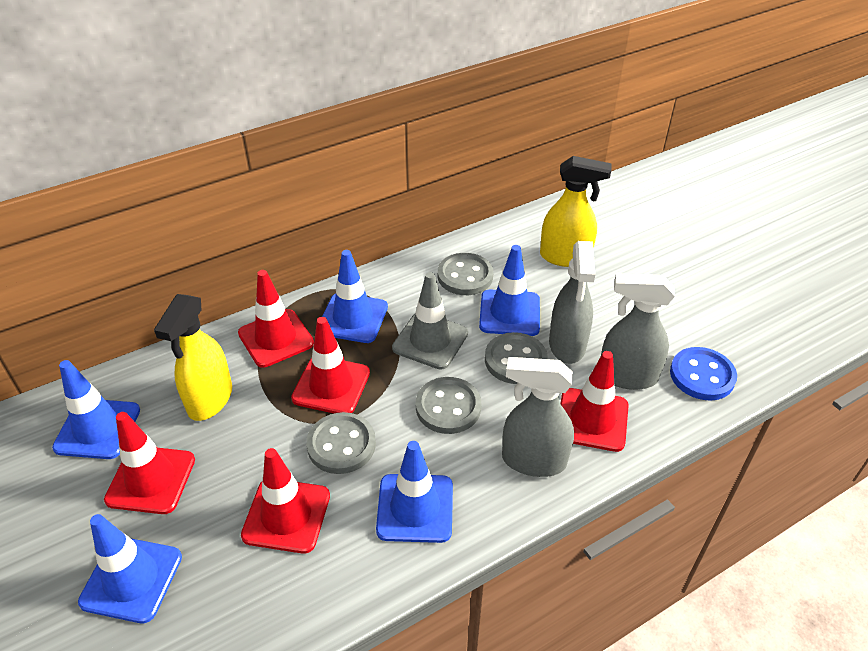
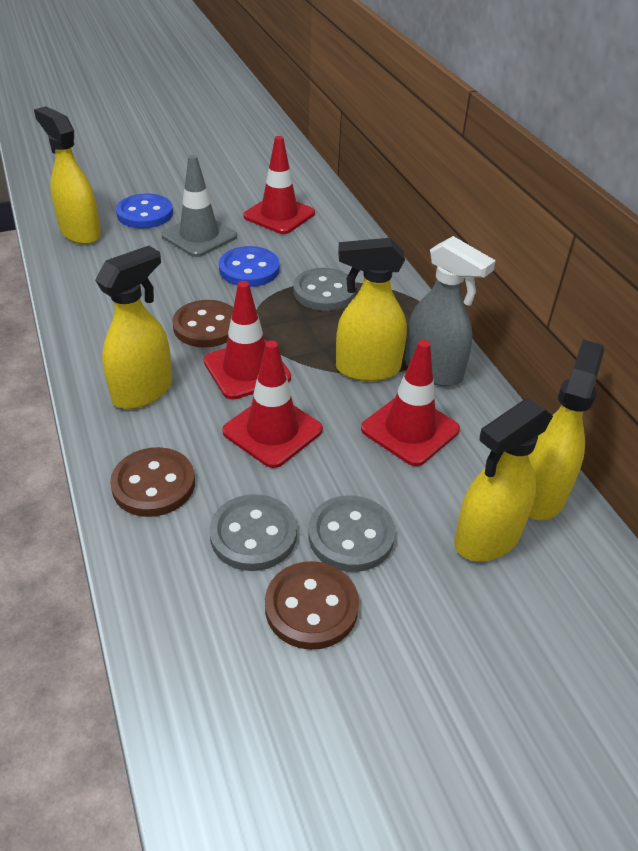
blue button: [670,347,737,400] = 1 -> [116,194,173,228] [219,246,280,287] = 2
blue traffic cone: [52,360,140,459] [78,514,182,623] [322,250,388,343] [376,441,453,543] [479,245,540,336] = 5 -> none = 0
brown button: none = 0 -> [110,447,195,517] [172,300,233,348] [265,561,359,650] = 3
grey button: [306,412,376,474] [416,377,481,434] [438,253,493,295] [485,332,547,384] = 4 -> [209,494,297,571] [293,268,356,311] [308,495,395,572] = 3
grey spray bottle: [502,357,574,477] [549,241,595,364] [601,273,675,390] = 3 -> [405,236,496,386] = 1
red traffic cone: [104,412,195,514] [238,270,314,368] [241,448,330,554] [291,317,370,413] [560,351,629,452] = 5 -> [204,281,291,400] [222,340,323,468] [243,136,315,234] [361,340,460,466] = 4
yellow spray bottle: [154,294,232,421] [540,156,612,267] = 2 -> [34,106,101,244] [95,246,172,409] [336,238,407,381] [454,398,553,561] [528,339,604,520] = 5

